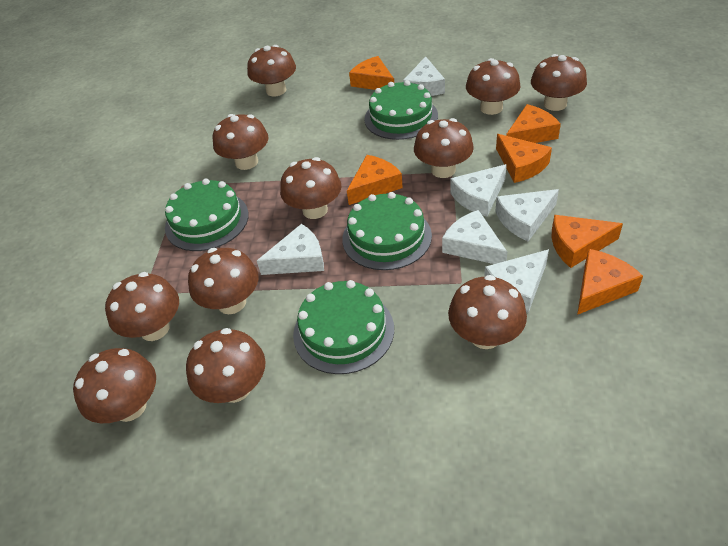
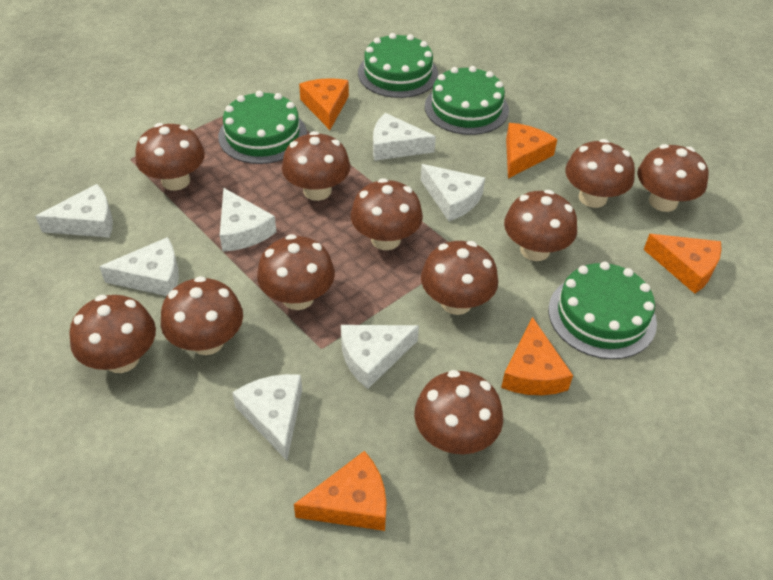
orange cheese: [347,155,403,205] [349,56,394,90] [496,134,552,183] [506,104,561,143] [552,215,623,268] [577,249,643,315] = 6 -> [294,451,386,531] [299,78,349,130] [501,317,573,395] [506,123,557,179] [644,234,722,294] = 5
white cheese: [257,224,324,275] [403,56,445,96] [442,210,507,264] [450,164,507,217] [484,249,549,313] [495,189,559,241] = 6 -> [35,184,113,238] [99,237,179,296] [220,188,276,252] [232,374,302,460] [341,325,419,389] [373,113,436,161] [421,164,485,221] = 7

